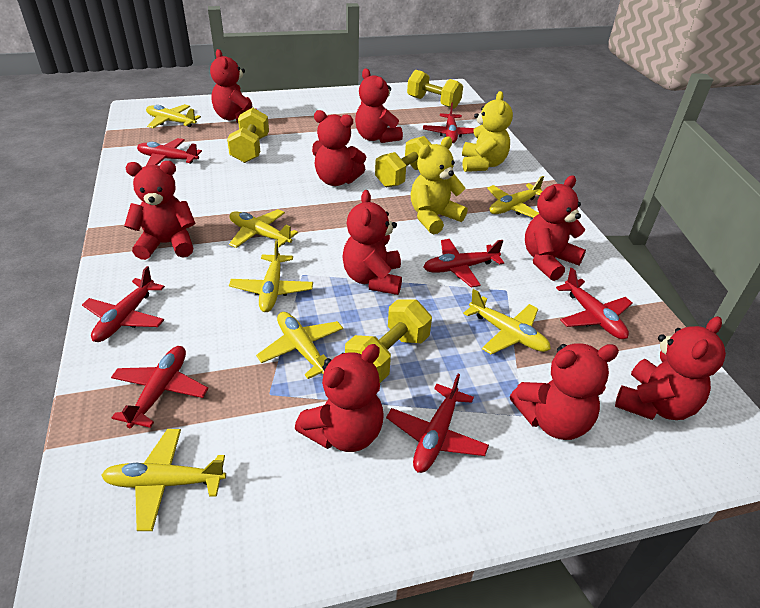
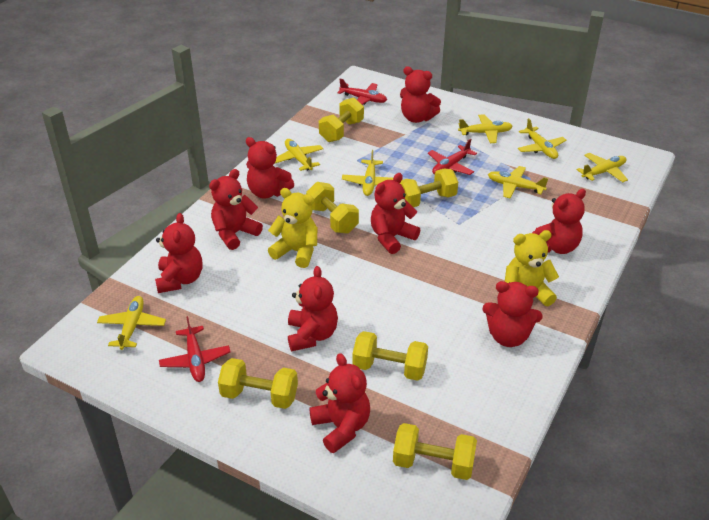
red plane: [82,266,165,342] [111,346,208,428] [137,138,202,166] [386,374,489,473] [423,102,475,143] [423,239,504,288] [556,268,632,339] = 7 -> [159,316,231,382] [337,79,387,105] [428,139,477,175] = 3
yellow dumbbell: [227,108,269,163] [345,299,432,383] [375,136,432,188] [407,70,463,109] = 4 -> [218,358,298,409] [306,182,359,234] [319,97,364,142] [353,331,428,381] [393,423,477,480] [400,169,458,207] = 6

